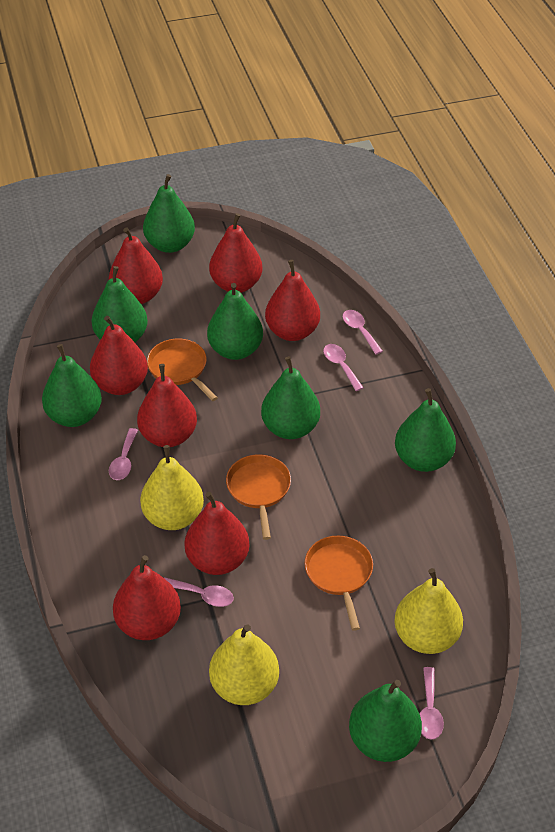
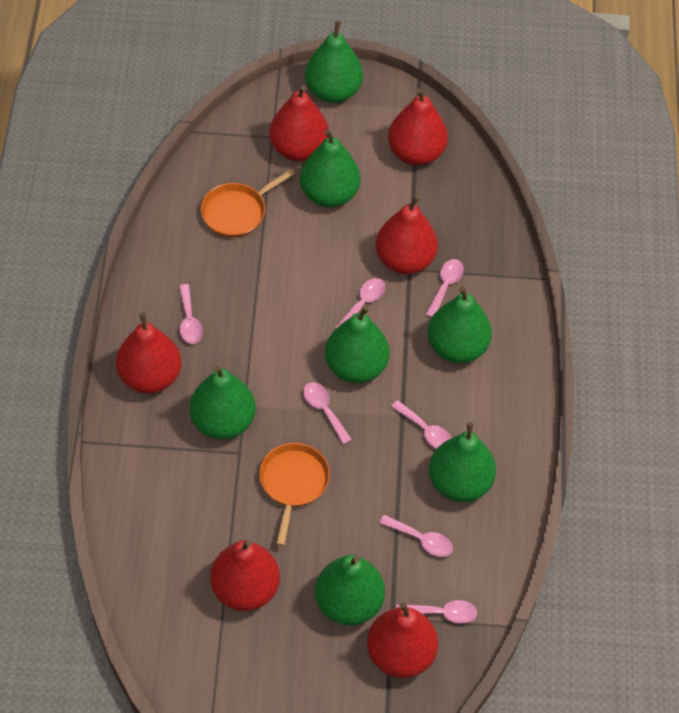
orange pan: [147,339,218,401] [226,454,291,540] [304,536,373,631] = 3 -> [201,169,295,238] [259,443,330,546] = 2
pink spoon: [109,428,138,480] [164,577,234,607] [323,344,364,391] [342,310,383,355] [420,667,444,740] = 5 -> [179,284,203,344] [303,382,352,444] [335,278,385,329] [379,515,453,557] [391,400,452,449] [396,600,478,624] [425,259,464,318] = 7
red pear: [90,316,148,395] [109,227,163,304] [113,555,181,640] [137,364,197,447] [184,492,249,575] [209,213,263,293] [265,260,320,341] = 7 -> [116,312,181,393] [210,539,280,611] [269,85,329,161] [367,602,438,678] [376,195,438,274] [388,88,448,165] = 6
yellow pear: [140,445,204,530] [209,624,279,705] [394,568,463,654] = 3 -> none = 0

